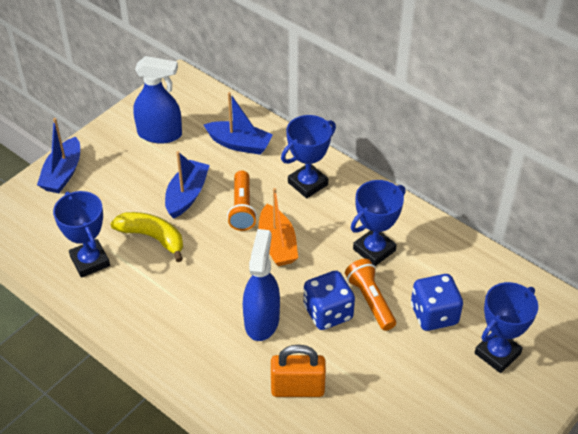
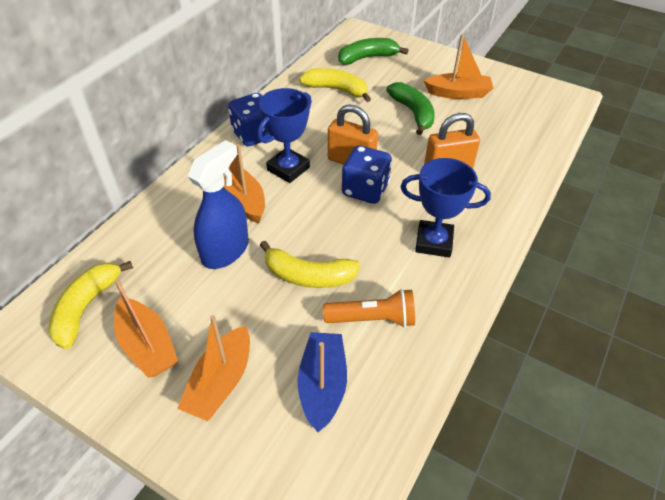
blue boat: [37,118,80,193] [165,151,210,219] [204,92,273,155] = 3 -> [298,332,347,432] = 1
blue spray bottle: [133,56,182,144] [243,229,280,341] = 2 -> [188,140,249,269] = 1
blue trophy: [53,191,110,278] [281,115,336,198] [351,180,405,266] [475,282,538,373] = 4 -> [257,88,312,183] [401,158,491,258] = 2
green banana: none = 0 -> [338,38,409,65] [386,82,435,135] = 2
orange boat: [259,188,298,266] = 1 -> [114,279,178,378] [177,315,250,421] [223,144,265,223] [424,34,493,99] = 4
orange flashlight: [227,171,257,231] [345,259,396,331] = 2 -> [323,289,415,328] = 1
orange padlock: [271,345,326,397] = 1 -> [328,104,378,165] [424,113,480,169] = 2
yellow banana: [110,212,183,262] = 1 -> [48,261,133,349] [260,241,360,288] [299,68,371,102] = 3

